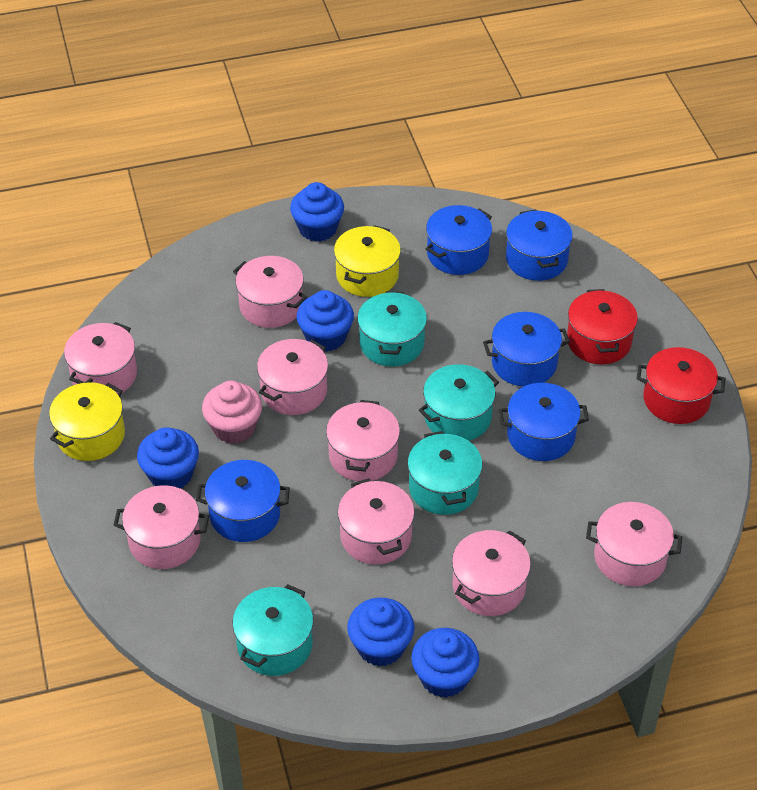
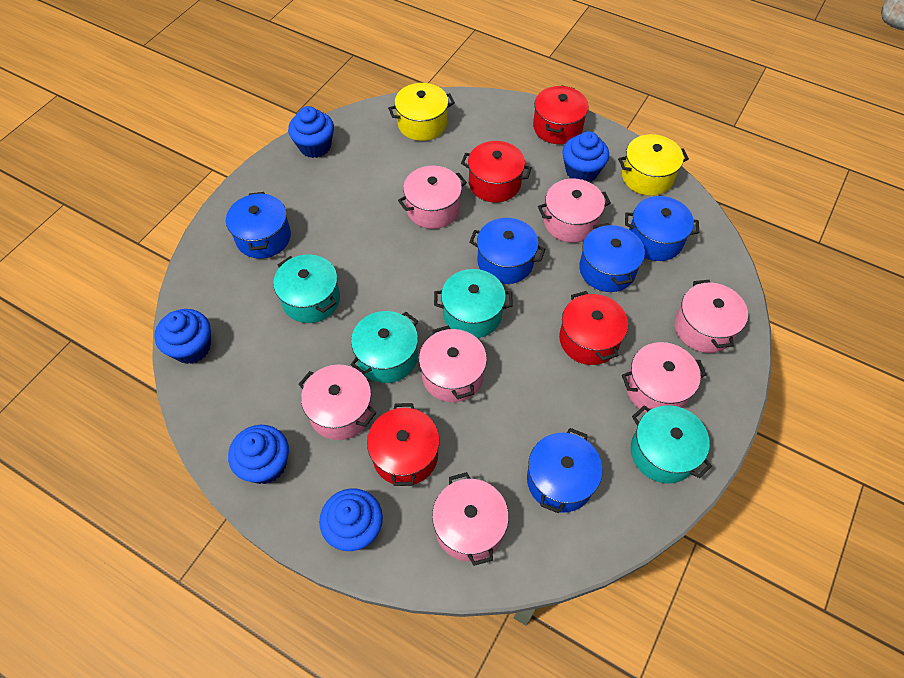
pink cupcake: [202,381,262,444] = 1 -> none = 0
pink pot: [64,322,137,394] [114,485,209,569] [233,256,307,328] [257,339,328,415] [326,400,400,481] [338,478,415,564] [452,530,531,616] [586,502,682,586] = 8 -> [298,364,376,440] [398,166,467,229] [419,325,487,402] [432,472,509,566] [538,179,611,243] [622,342,707,413] [675,280,748,353] = 7
red pot: [567,289,638,364] [637,347,725,424] = 2 -> [367,403,440,486] [461,141,532,203] [533,86,589,144] [559,291,628,365] = 4

